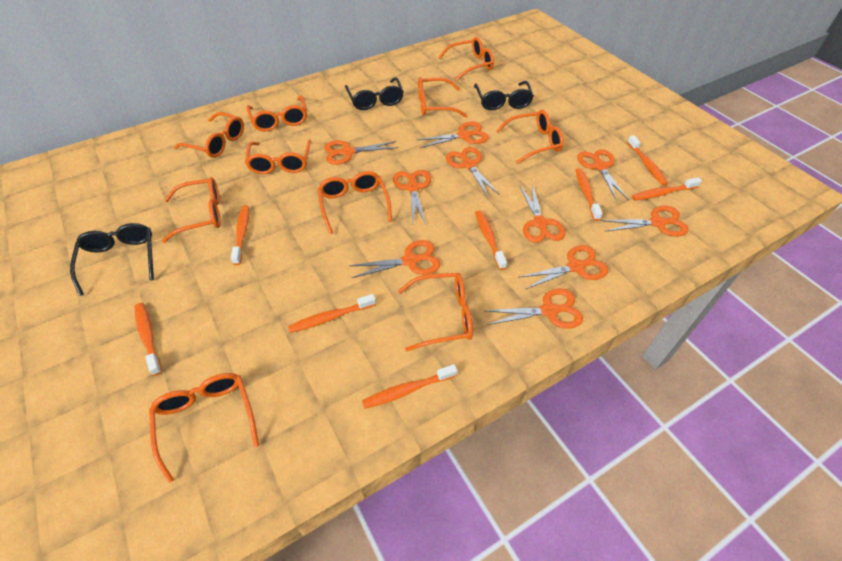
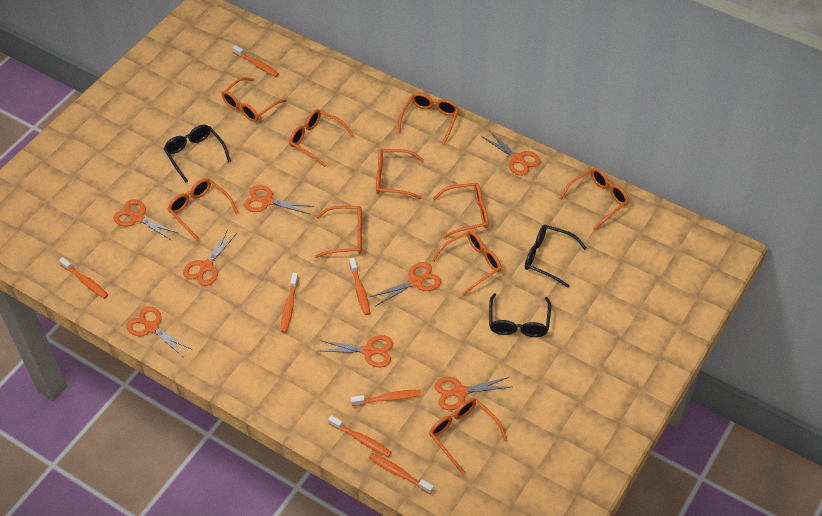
orange scissors: [324,140,398,165] [349,240,440,278] [393,170,431,226] [416,122,489,148] [446,147,499,197] [485,288,583,329] [518,245,608,289] [520,183,566,243] [577,149,629,201] [601,206,688,236] = 10 -> [114,199,178,240] [126,306,191,356] [183,229,237,286] [244,185,314,214] [319,335,393,367] [370,262,441,306] [434,377,510,410] [481,130,540,176] = 8
orange toothbrush: [134,303,162,376] [231,205,249,265] [288,294,376,333] [362,364,457,409] [475,210,507,270] [576,168,603,221] [627,135,668,185] [632,177,702,200] = 8 -> [59,257,108,299] [232,45,279,77] [280,273,299,333] [328,415,392,457] [349,258,370,315] [350,390,421,406] [369,453,434,494] = 7

